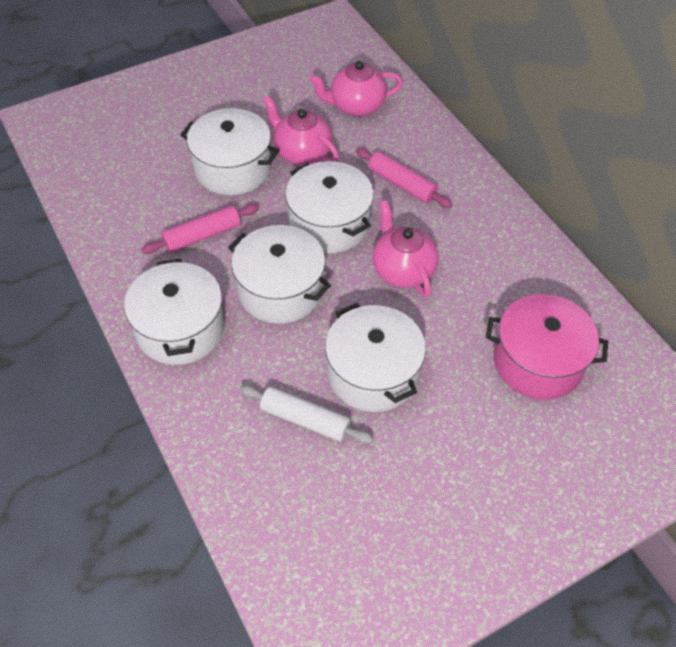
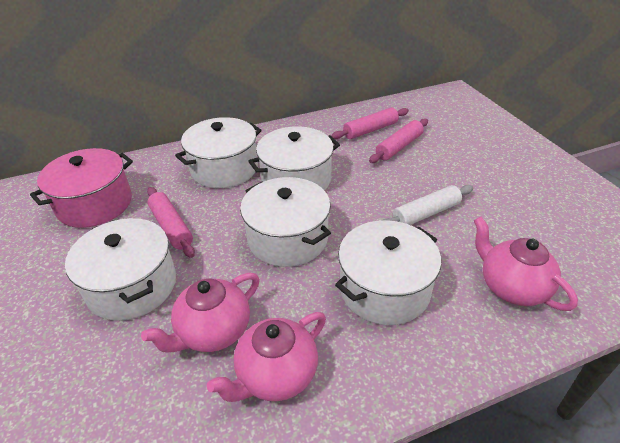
pink rolling pin: [141,204,259,254] [356,148,452,208] = 2 -> [147,187,195,258] [331,108,409,139] [369,118,428,163] = 3

